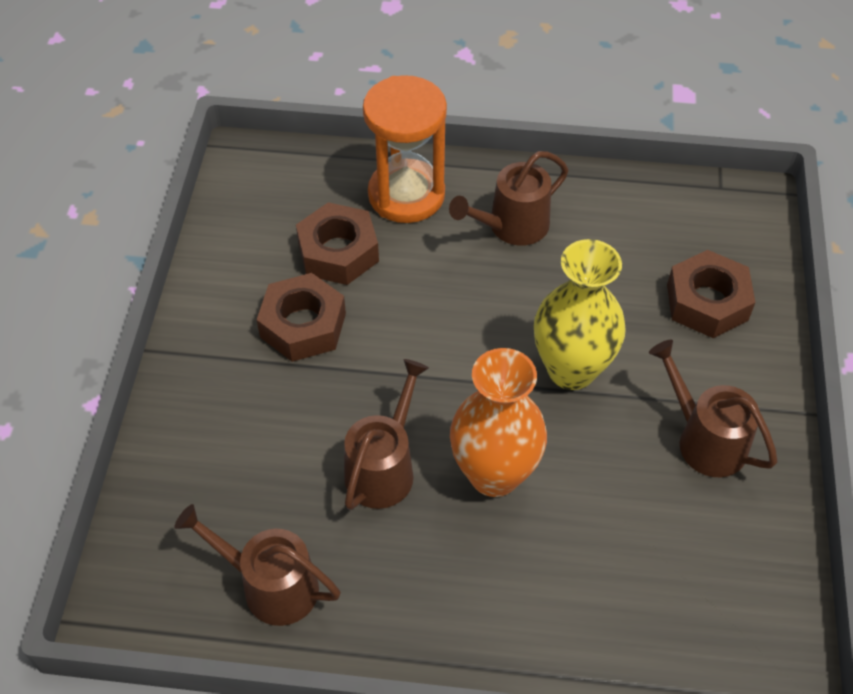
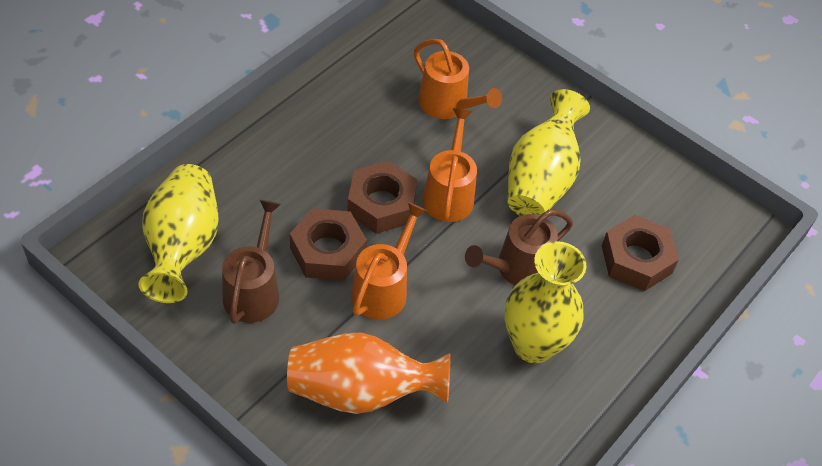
brown watering can: [174,504,341,626] [344,359,429,510] [449,151,568,246] [649,340,777,477] = 4 -> [222,200,281,324] [465,210,573,285] = 2
orange hourglass: [363,75,447,223] = 1 -> none = 0
orange watering can: none = 0 -> [351,202,427,320] [414,39,502,119] [422,108,477,222] = 3
yellow vase: [534,239,626,390] = 1 -> [139,164,219,303] [505,241,586,363] [508,89,590,216] = 3

